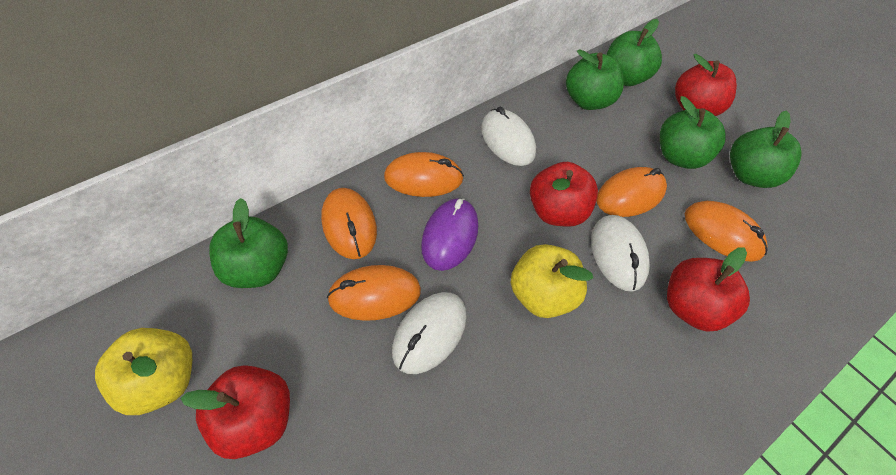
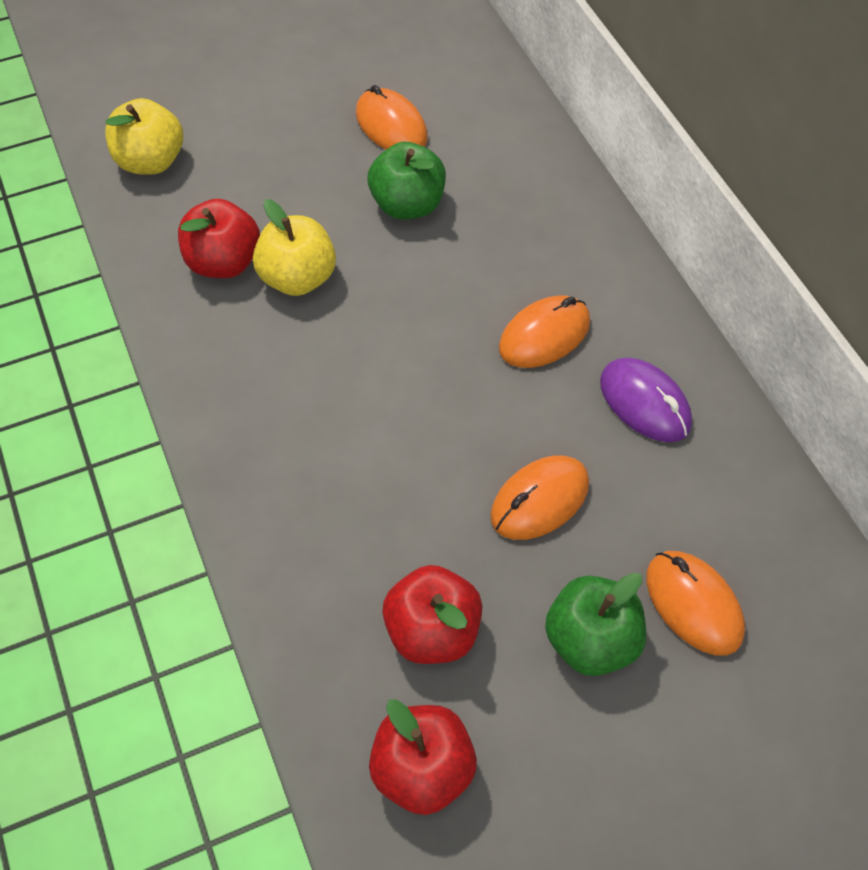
green apple: [209,198,288,288] [566,49,624,110] [606,19,662,86] [660,96,726,169] [730,110,801,188] = 5 -> [368,142,446,219] [545,572,646,676] = 2
orange mouse: [321,188,377,259] [327,265,421,321] [384,152,464,197] [596,167,667,217] [685,201,767,262] = 5 -> [356,85,428,150] [490,455,589,540] [499,295,590,368] [646,551,745,656] = 4
red apple: [180,365,290,459] [530,162,598,227] [667,247,750,331] [675,54,737,116] = 4 -> [178,199,260,278] [369,699,477,815] [382,565,482,664] = 3
white mouse: [392,292,467,374] [481,107,536,166] [591,215,650,292] = 3 -> none = 0

